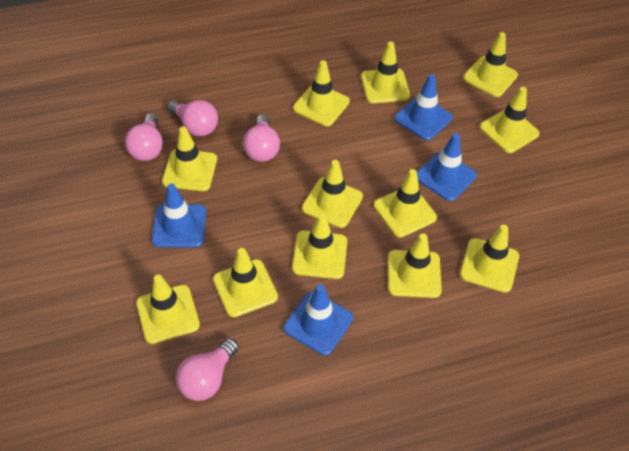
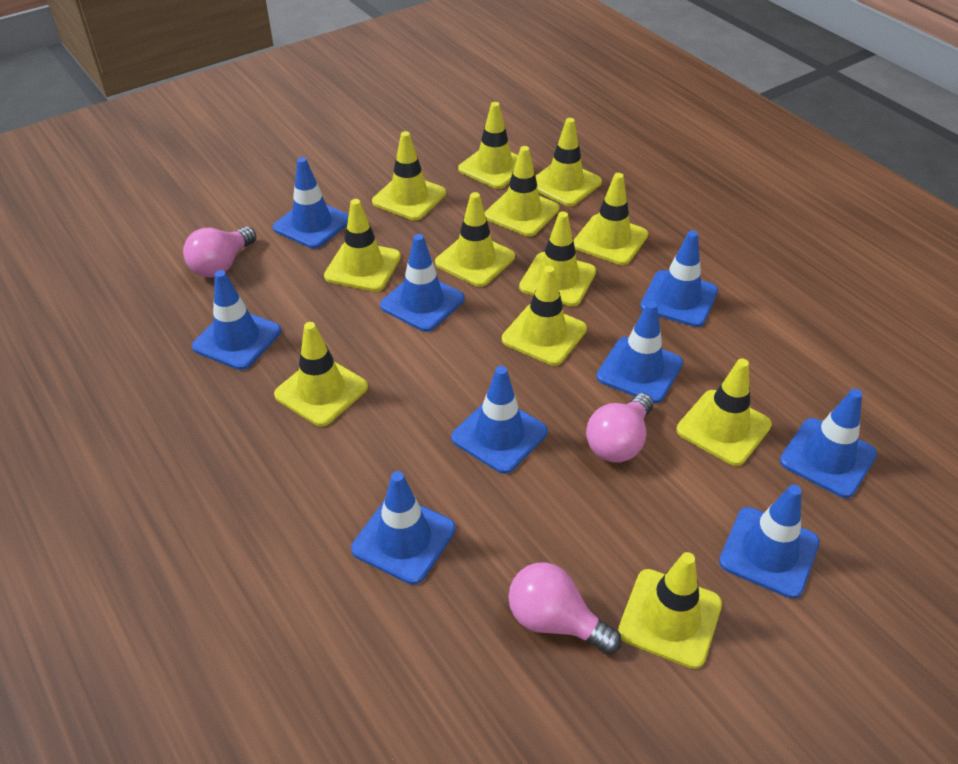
blue traffic cone: [152,184,206,247] [284,284,353,355] [394,74,453,141] [417,133,477,201] = 4 -> [192,270,281,370] [273,157,349,249] [351,471,456,585] [380,234,464,332] [451,366,548,474] [596,301,683,403] [640,230,718,327] [719,484,820,599] [780,389,877,498] = 9
pink light bulb: [125,114,163,161] [167,100,218,136] [176,338,239,401] [243,115,280,162] = 4 -> [183,226,256,277] [508,562,622,654] [586,393,653,463] = 3

